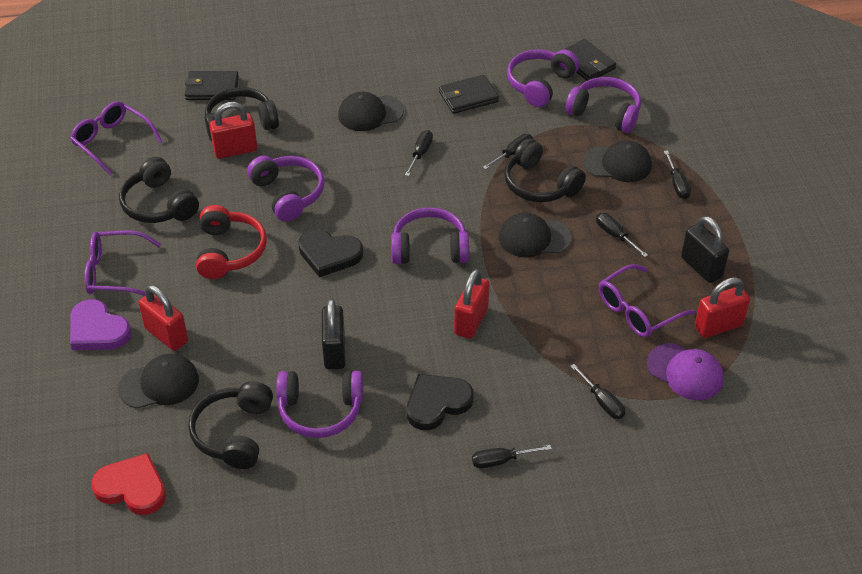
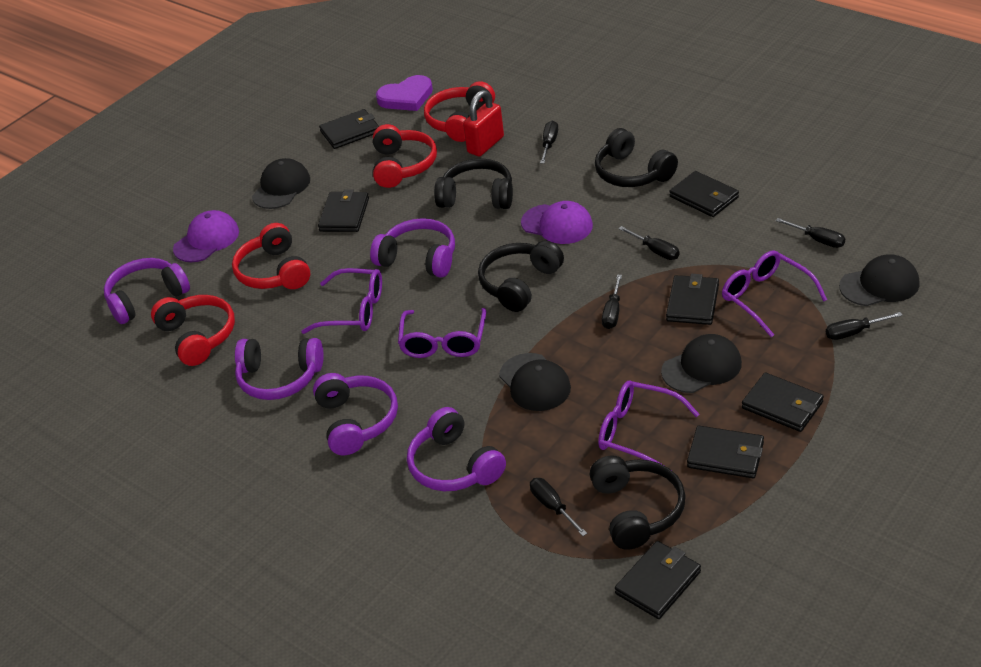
black heart: [298,229,363,277] [407,374,474,430] = 2 -> none = 0
black padlock: [322,299,345,369] [681,216,729,283] = 2 -> none = 0
black wallet: [185,71,239,100] [439,75,499,114] [563,39,616,81] = 3 -> [318,189,369,232] [319,109,379,149] [615,541,701,619] [666,274,719,325] [669,171,739,217] [687,426,764,478] [742,373,824,432] = 7
purple cap: [647,343,724,400] = 1 -> [173,210,239,262] [521,201,593,244] = 2
purple glasses: [70,101,163,176] [84,230,161,296] [599,264,696,337] = 3 -> [301,268,382,334] [398,308,486,358] [598,381,699,465] [722,250,827,337] = 4
red headphones: [196,205,267,279] = 1 -> [151,295,235,366] [232,223,310,289] [373,124,437,188] [424,81,495,142] = 4
red heart: [91,453,166,515] = 1 -> none = 0
red padlock: [138,285,188,351] [209,102,257,159] [454,269,490,339] [695,277,750,338] = 4 -> [463,90,504,156] = 1

